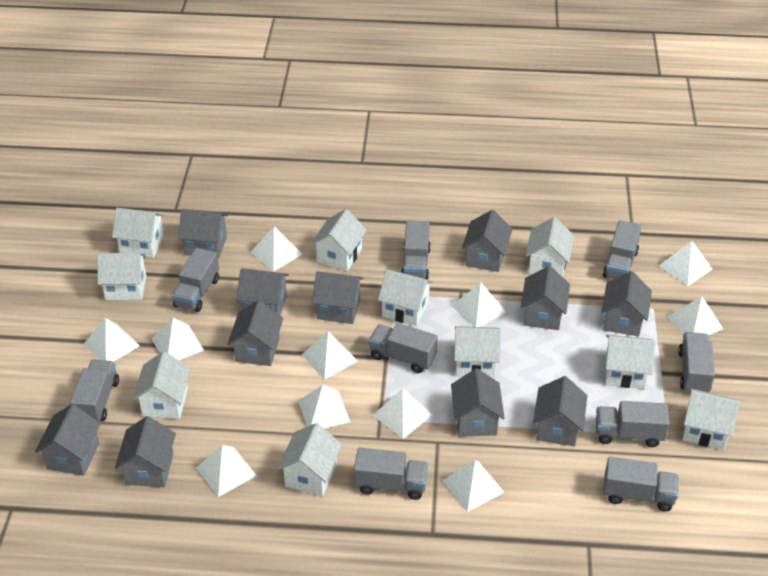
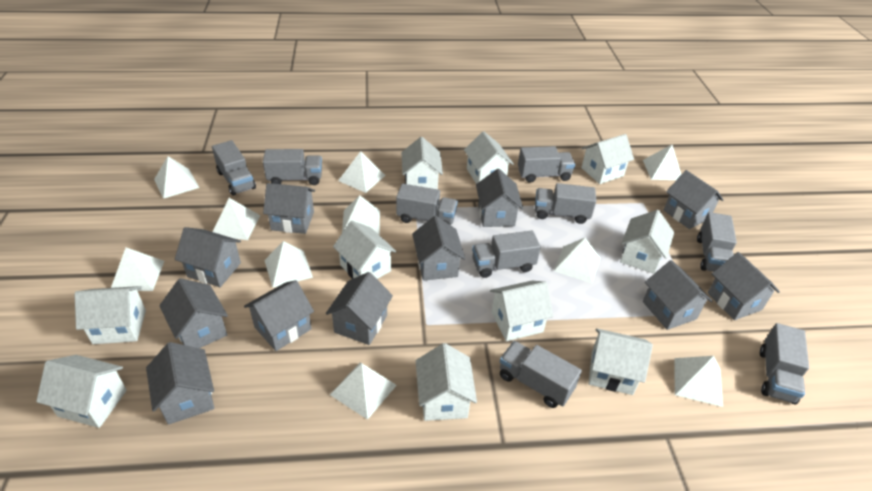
white pyramid: [84,318,140,362] [152,318,204,360] [196,445,257,497] [250,227,302,272] [298,385,350,429] [302,331,357,380] [372,389,432,439] [442,460,504,512] [452,282,506,327] [659,241,712,286] [668,296,723,335] = 11 -> [111,248,164,291] [154,156,199,199] [213,198,260,240] [264,241,313,288] [330,363,397,420] [338,151,386,193] [342,195,380,235] [554,238,600,283] [643,145,681,180] [674,356,723,407] = 10

